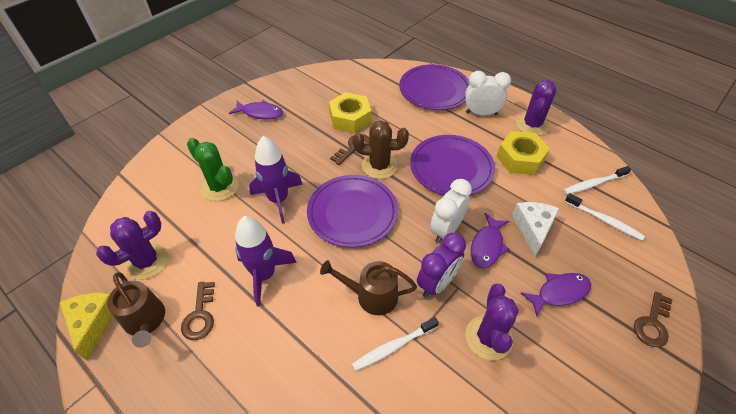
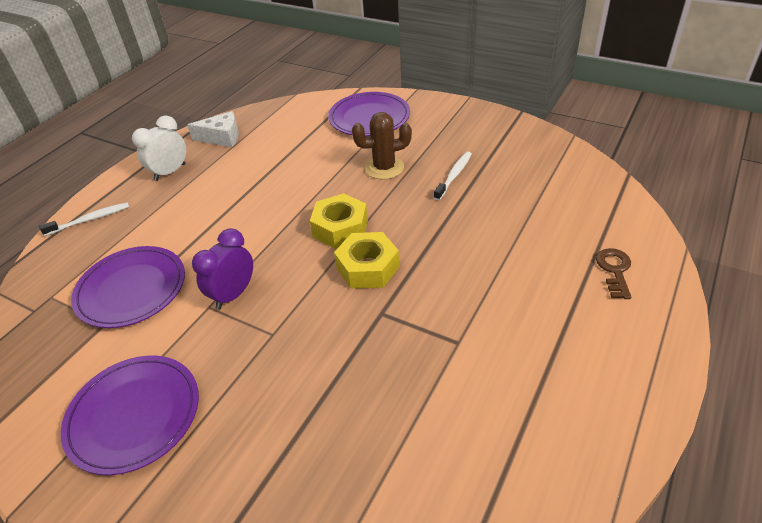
brown key: [181,282,215,340] [330,134,369,165] [634,291,672,347] = 3 -> [596,248,631,299] = 1
brown watering can: [107,272,165,348] [320,260,417,315] = 2 -> none = 0
green cactus: [187,138,239,201] = 1 -> none = 0
purple cactus: [96,211,168,280] [465,284,519,360] [516,80,556,136] = 3 -> none = 0
purple fish: [229,100,283,120] [471,213,509,268] [521,273,591,317] = 3 -> none = 0
purple rocket: [235,216,297,307] [249,136,303,224] = 2 -> none = 0
white clock: [430,179,472,243] [465,71,511,115] = 2 -> [132,116,186,181] = 1
white toothbrush: [352,317,439,371] [563,166,631,195] [565,193,645,241] = 3 -> [39,202,129,236] [434,152,472,200] = 2
yellow cheese: [60,293,113,360] = 1 -> none = 0

